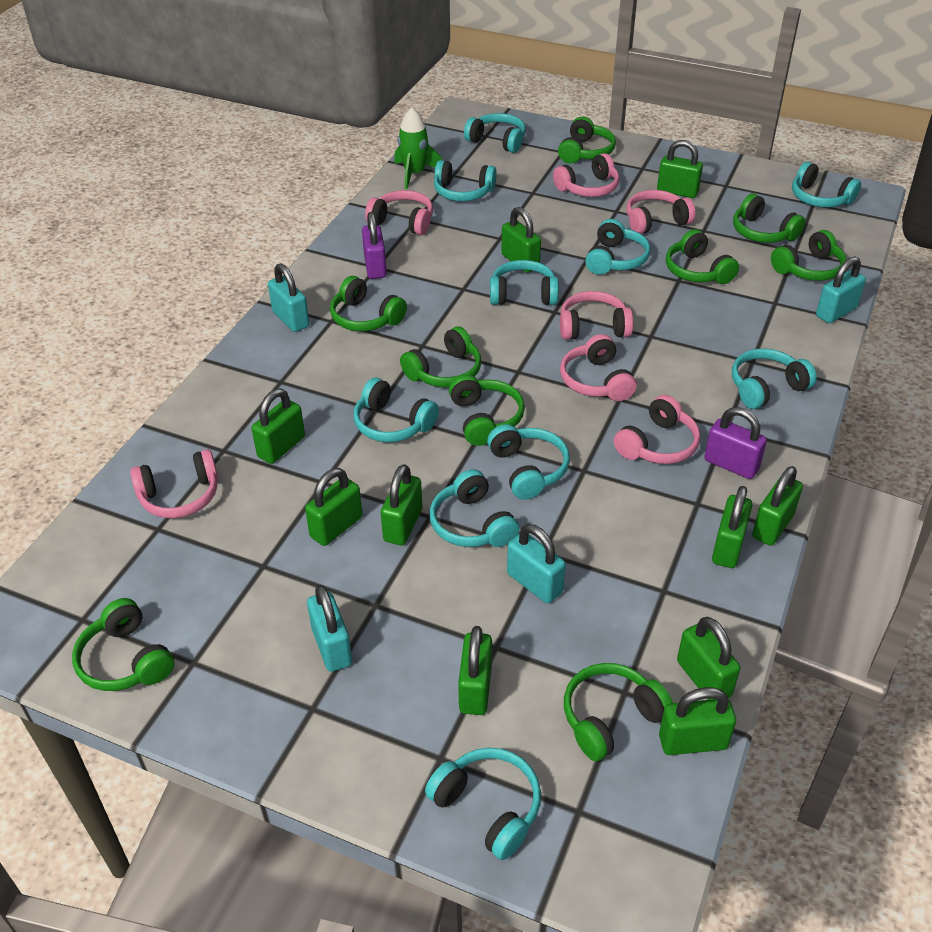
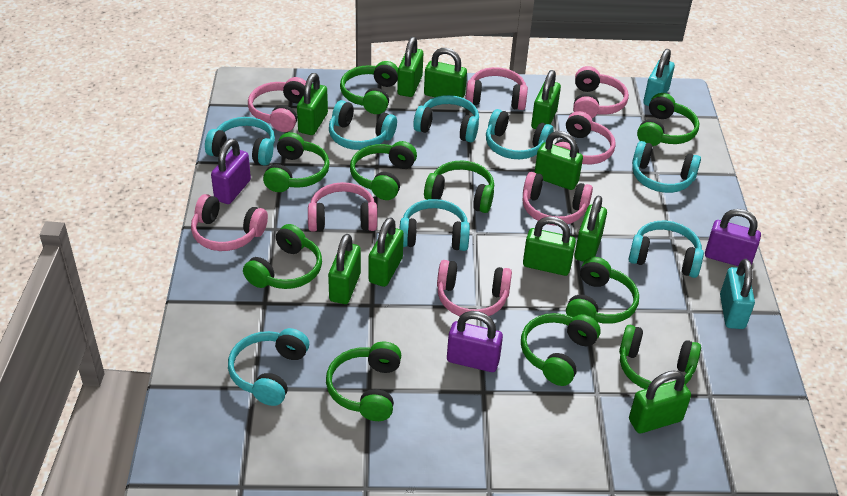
green headphones: [72,598,175,691] [330,276,407,331] [400,326,481,387] [449,375,525,446] [558,117,616,164] [564,663,673,761] [666,229,739,284] [733,194,805,243] [771,230,846,281] = 9 -> [243,224,322,289] [263,132,330,192] [326,342,401,421] [340,61,398,114] [350,141,417,200] [424,160,494,213] [521,313,600,386] [566,257,639,324] [619,325,701,389] [637,93,699,146] = 10
green rocket: [394,108,442,189] = 1 -> none = 0
pink headphones: [130,449,218,518] [365,190,433,235] [553,153,619,197] [560,291,633,340] [560,334,637,401] [614,395,700,464] [626,190,695,234] = 7 -> [191,194,268,251] [248,77,306,132] [308,182,377,232] [437,260,512,316] [466,67,528,110] [522,172,593,226] [554,111,616,164] [573,66,629,118] = 8
purple padlock: [362,212,387,279] [704,407,767,479] = 2 -> [211,139,251,204] [447,311,503,372] [705,209,761,266] = 3
turquoise headphones: [354,378,439,442] [425,748,541,860] [429,469,519,547] [434,160,497,201] [464,113,526,153] [487,424,570,500] [490,260,559,305] [585,219,650,275] [732,348,817,409] [792,162,861,207] = 10 -> [205,117,275,166] [228,328,309,406] [329,100,397,150] [399,199,470,251] [413,95,479,142] [486,109,554,159] [629,221,704,278] [632,141,701,193] = 8
turquoise padlock: [268,263,309,332] [307,585,352,672] [507,524,566,603] [816,257,866,323] = 4 -> [643,49,675,106] [720,259,755,329] = 2

